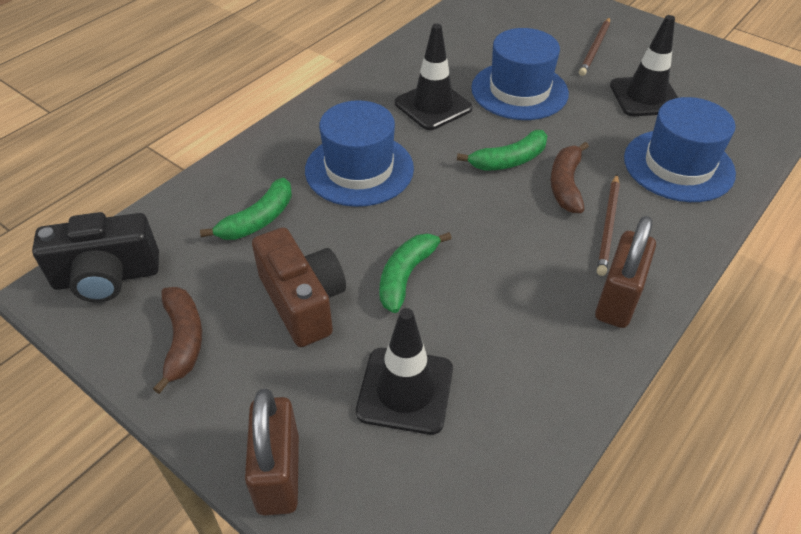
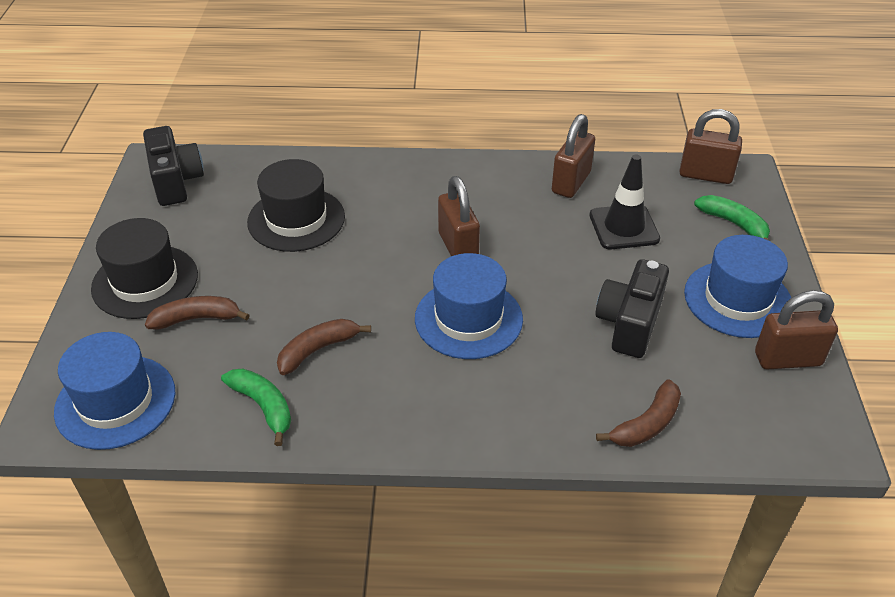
black camera: [32,212,159,303] = 1 -> [143,126,204,206] [596,259,669,358] = 2
black hat: none = 0 -> [91,218,198,319] [247,159,345,252] = 2
black traffic cone: [356,308,453,435] [395,24,473,130] [610,15,678,116] = 3 -> [590,154,660,249] = 1
brown banana: [153,287,202,394] [551,142,589,213] = 2 -> [145,296,250,330] [277,319,371,375] [596,379,681,447] = 3
brown camera: [252,227,346,347] = 1 -> none = 0
brown padlock: [245,389,299,516] [595,216,656,328] = 2 -> [438,176,480,256] [552,114,595,198] [679,109,742,184] [755,290,838,369] = 4
brown pencil: [579,17,610,76] [597,174,620,276] = 2 -> none = 0
green banana: [200,178,292,240] [379,232,452,313] [457,130,547,171] = 3 -> [221,369,291,446] [694,195,770,241] = 2

